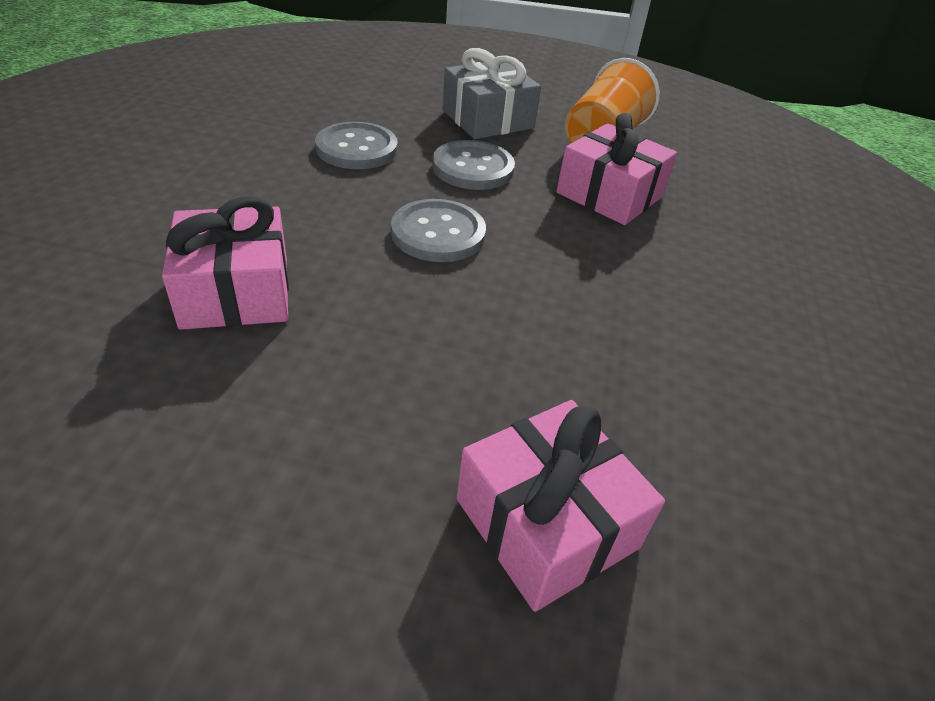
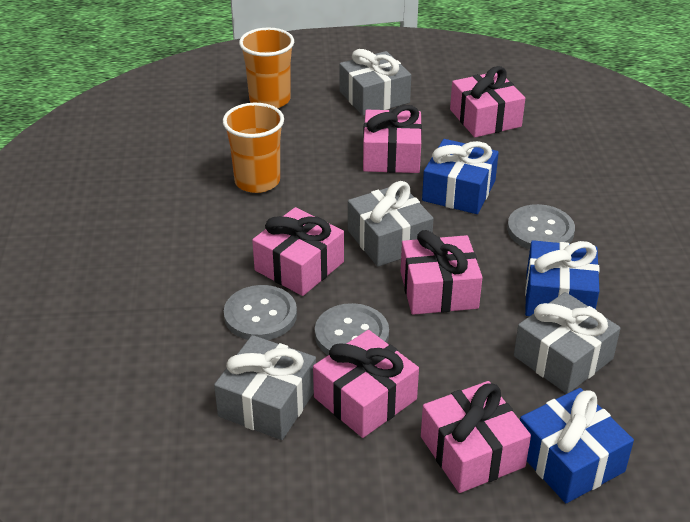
blue gift: none = 0 -> [422,139,499,214] [520,388,634,503] [525,240,600,316] = 3
grey gift: [442,48,541,139] = 1 -> [214,335,316,440] [339,49,411,116] [348,181,434,267] [514,292,621,394] = 4
orange cup: [565,58,660,143] = 1 -> [223,103,284,193] [239,27,294,108] = 2
pink gift: [162,197,289,330] [457,400,665,612] [556,113,677,225] = 3 -> [252,207,344,296] [313,330,419,438] [363,105,422,173] [401,230,482,315] [421,381,531,493] [450,66,525,137] = 6

